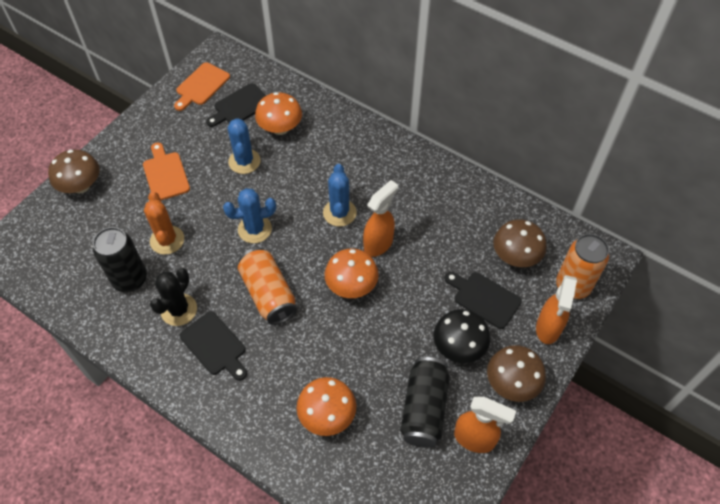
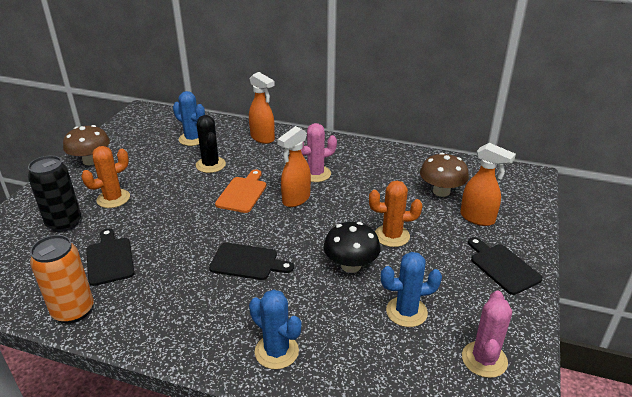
black can: [93,227,147,292] [400,357,450,448] = 2 -> [28,156,81,232] = 1
brown mushroom: [48,150,100,193] [487,345,546,402] [493,219,547,267] = 3 -> [63,125,110,165] [420,153,469,197] = 2
orange cactus: [144,192,184,255] = 1 -> [81,146,130,208] [369,181,422,247] = 2
orange can: [238,247,297,325] [556,234,609,299] = 2 -> [30,235,94,324] = 1
orange cutting board: [143,143,190,200] [174,62,230,111] = 2 -> [215,169,266,213] = 1
orange mushroom: [255,92,302,135] [297,377,356,436] [325,249,379,298] = 3 -> none = 0
pink cactus: none = 0 -> [301,123,337,182] [462,290,512,378] = 2

